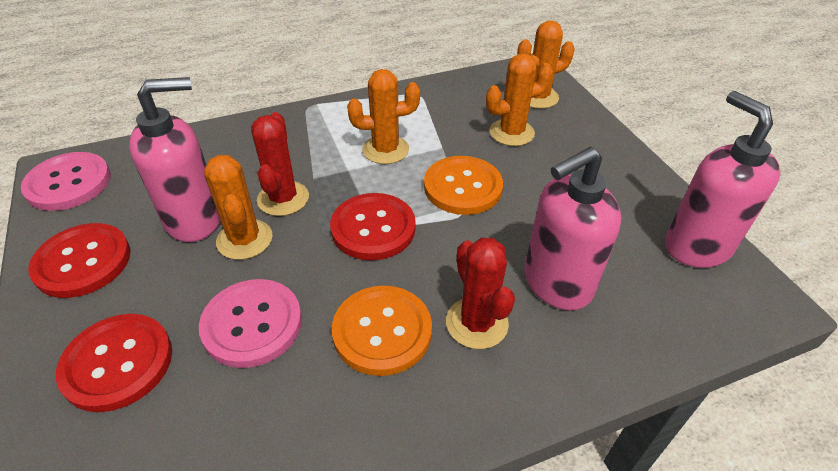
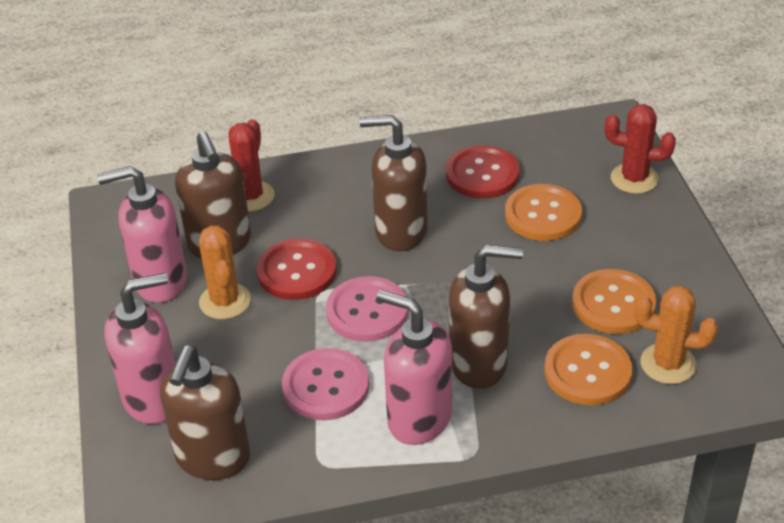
brown soap dispenser: none = 0 -> [160,346,250,480] [175,131,251,259] [359,115,428,251] [449,245,523,389] = 4
orange button: [332,286,432,376] [424,156,503,215] = 2 -> [505,184,582,241] [544,334,633,405] [572,269,656,334] = 3
orange cactus: [204,155,273,260] [347,69,420,164] [486,53,553,146] [517,21,575,109] = 4 -> [199,226,251,319] [634,286,718,384] = 2
red button: [28,223,131,298] [56,314,172,412] [330,193,416,260] = 3 -> [257,238,337,300] [446,145,520,199] = 2

